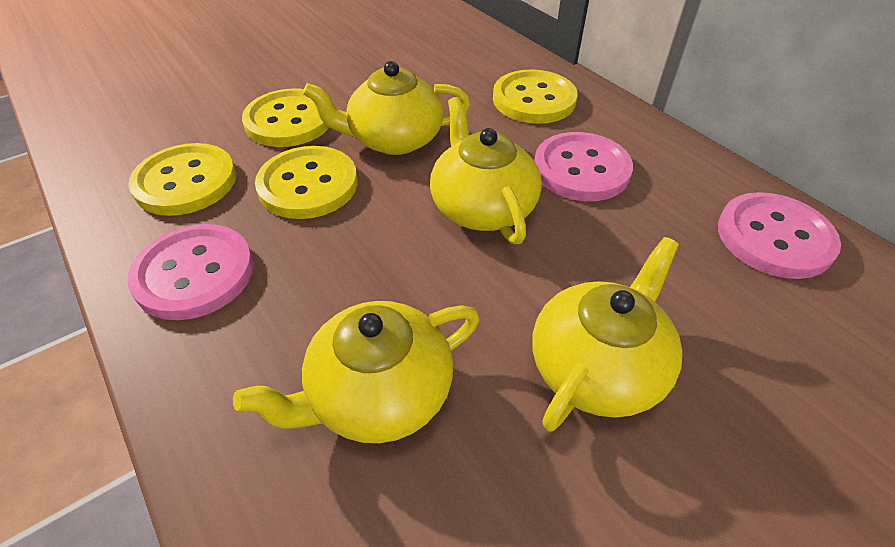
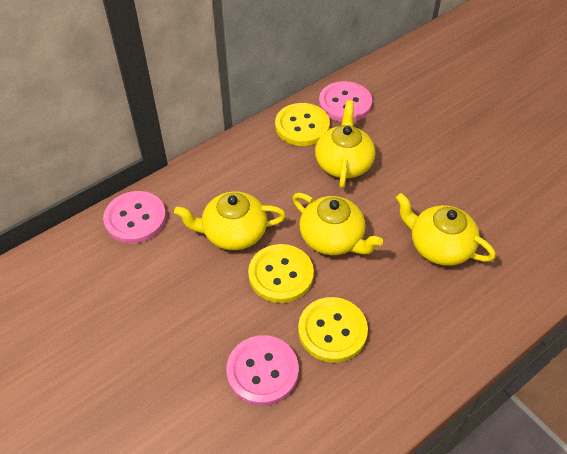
yellow button: [128,143,236,216] [242,88,329,147] [255,146,358,219] [493,69,578,124] = 4 -> [248,244,314,303] [275,103,330,146] [298,297,368,363] = 3

